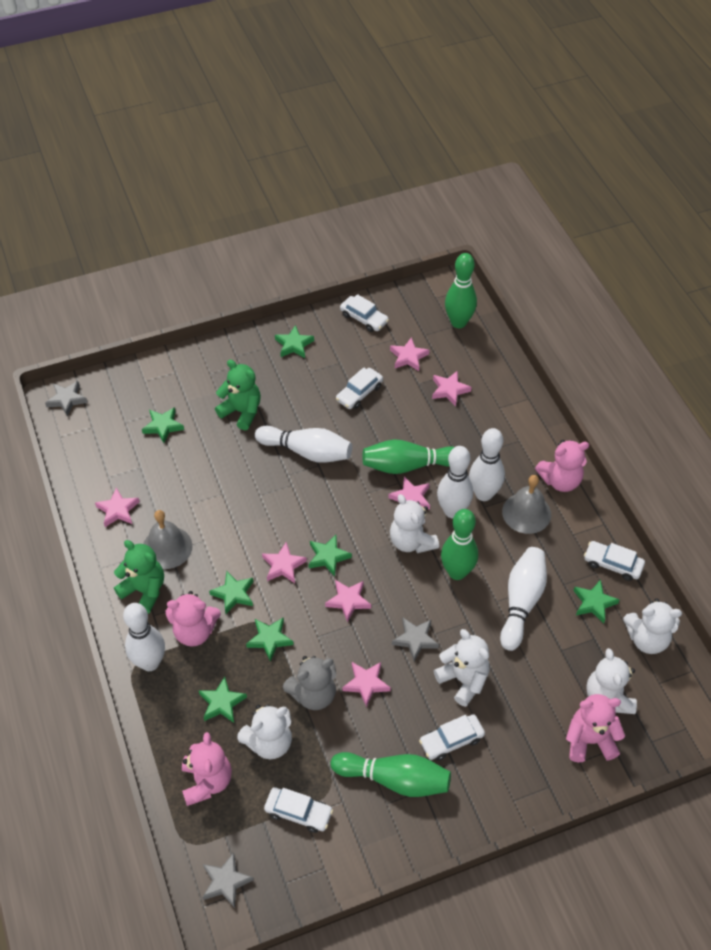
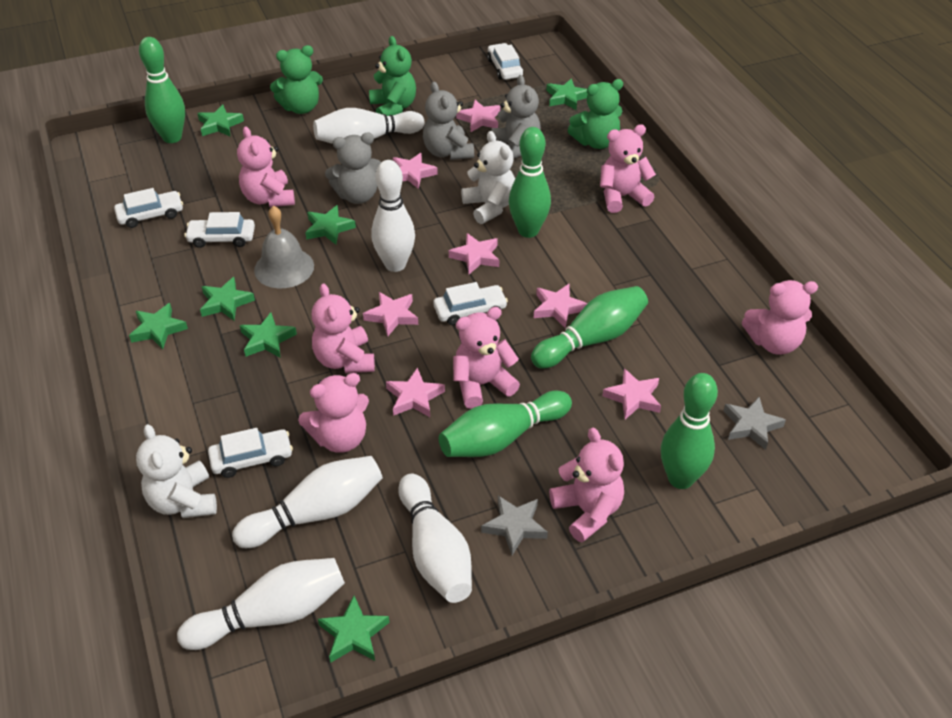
green bowling pin: [331,752,451,797] [362,439,454,474] [441,509,478,580] [445,253,477,328] = 4 -> [139,37,185,143] [439,391,572,457] [509,127,551,238] [531,286,648,369] [661,373,718,489] = 5
green teddy bear: [114,540,164,614] [215,360,261,430] = 2 -> [270,45,323,114] [369,36,416,116] [568,79,623,149] = 3
grey bell: [143,510,192,569] [502,475,551,534] = 2 -> [254,206,314,288] = 1
grey star: [45,381,88,416] [202,852,254,908] [392,618,439,661] = 3 -> [481,496,548,555] [724,397,786,450] = 2
grey teddy bear: [283,656,336,710] = 1 -> [325,133,381,204] [423,82,474,160] [491,75,541,159] = 3
pink teddy bear: [165,591,221,647] [182,732,232,806] [535,440,589,492] [566,694,625,763] = 4 -> [237,126,295,207] [298,373,369,453] [312,283,375,373] [453,307,520,409] [549,428,624,543] [600,124,656,213] [742,280,818,355] = 7
white teddy bear: [237,704,292,759] [390,494,439,553] [434,629,489,707] [586,648,637,714] [623,598,682,654] = 5 -> [136,424,217,518] [461,131,515,224] = 2

